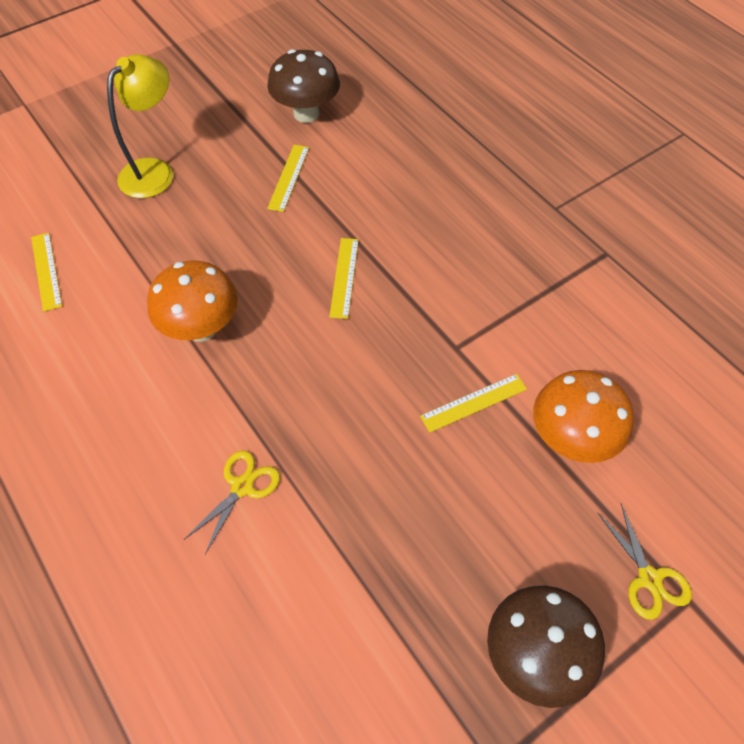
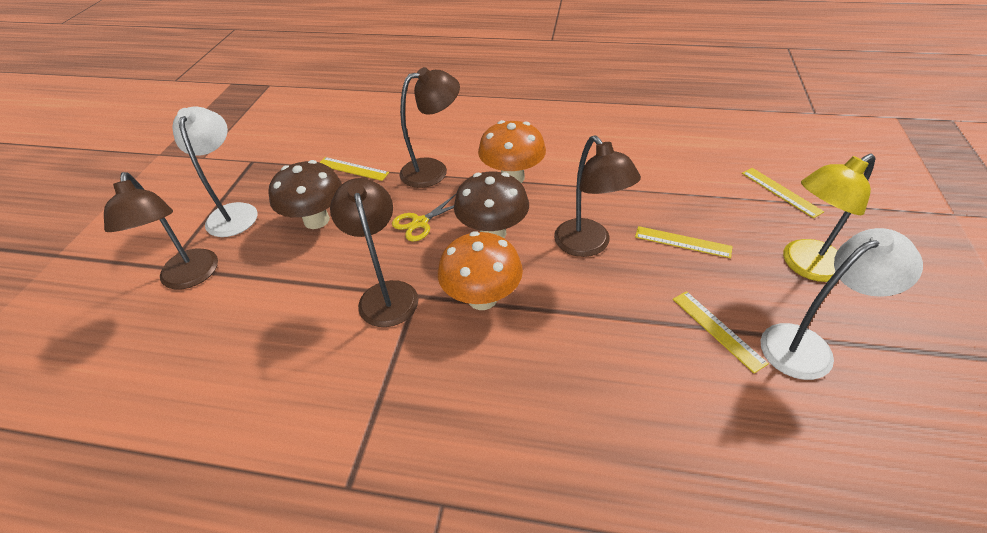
brown lamp: none = 0 -> [104,172,218,290] [330,178,418,327] [400,67,460,188] [554,135,641,257] = 4
white lamp: none = 0 -> [172,106,257,237] [760,228,923,380] = 2
yellow scissors: [184,450,280,554] [598,503,692,620] = 2 -> [392,194,456,241] = 1

